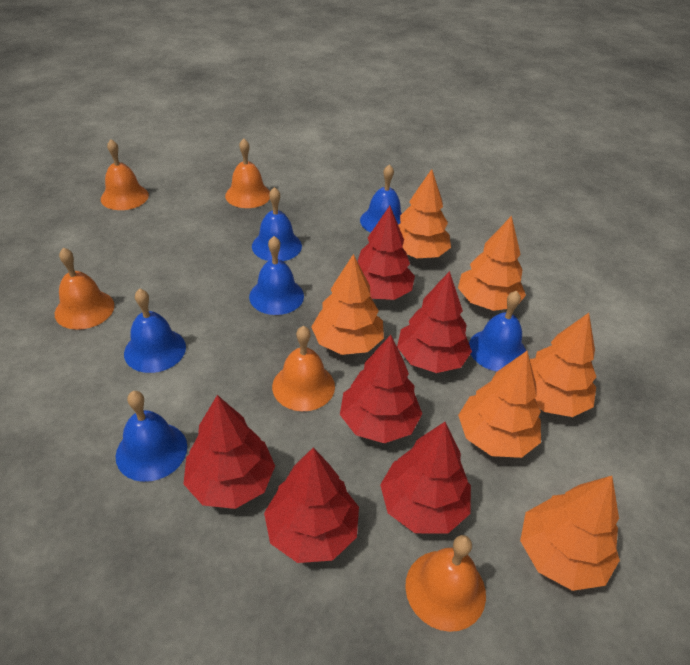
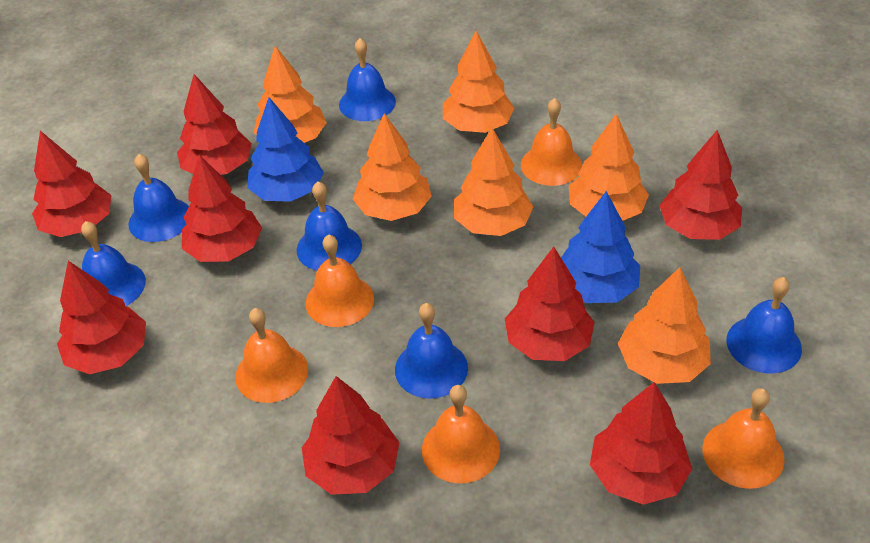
blue tree: none = 0 -> [247,97,324,202] [561,191,640,303] = 2
red tree: [183,395,275,509] [264,448,359,563] [340,335,422,443] [358,206,415,300] [380,422,471,534] [397,271,472,373] = 6 -> [32,131,112,237] [57,261,146,374] [177,74,252,175] [182,155,262,262] [302,376,400,495] [505,247,595,361] [590,382,692,505] [659,130,742,240] = 8

